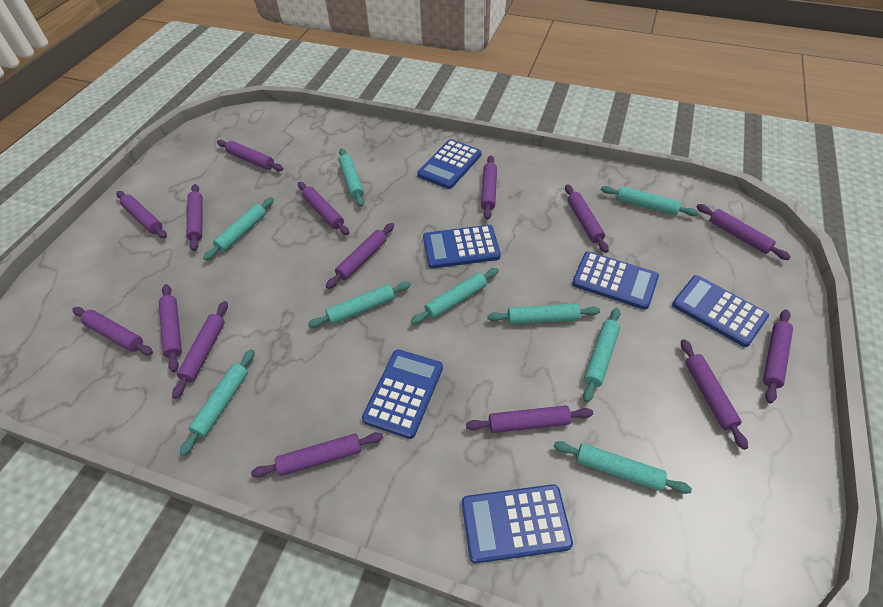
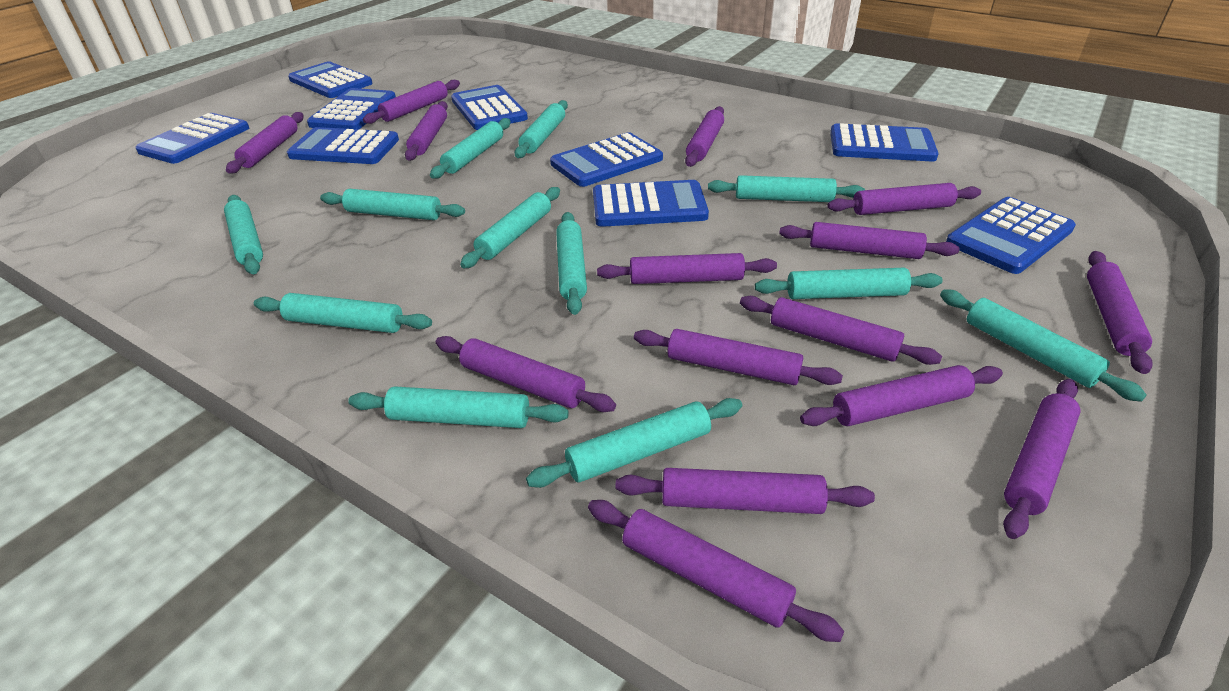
blue calculator: [362,349,443,439] [417,139,482,189] [423,225,501,269] [462,484,573,563] [572,251,659,310] [672,275,769,347] = 6 -> [135,113,249,164] [287,127,399,164] [288,61,373,98] [307,88,396,129] [451,85,528,130] [550,132,663,187] [593,180,709,227] [830,123,939,161] [946,197,1076,274] = 9
turquoise rolling pin: [180,349,255,456] [203,197,274,261] [308,282,411,328] [339,148,364,207] [411,268,499,324] [488,304,600,324] [553,441,692,494] [583,308,620,402] [601,186,699,216] = 9 -> [224,195,263,274] [254,293,432,333] [320,189,465,220] [348,386,569,428] [430,118,511,179] [460,187,560,268] [515,100,568,158] [526,398,742,488] [556,212,587,315] [708,175,865,202] [755,268,943,299] [940,290,1147,402] = 12

